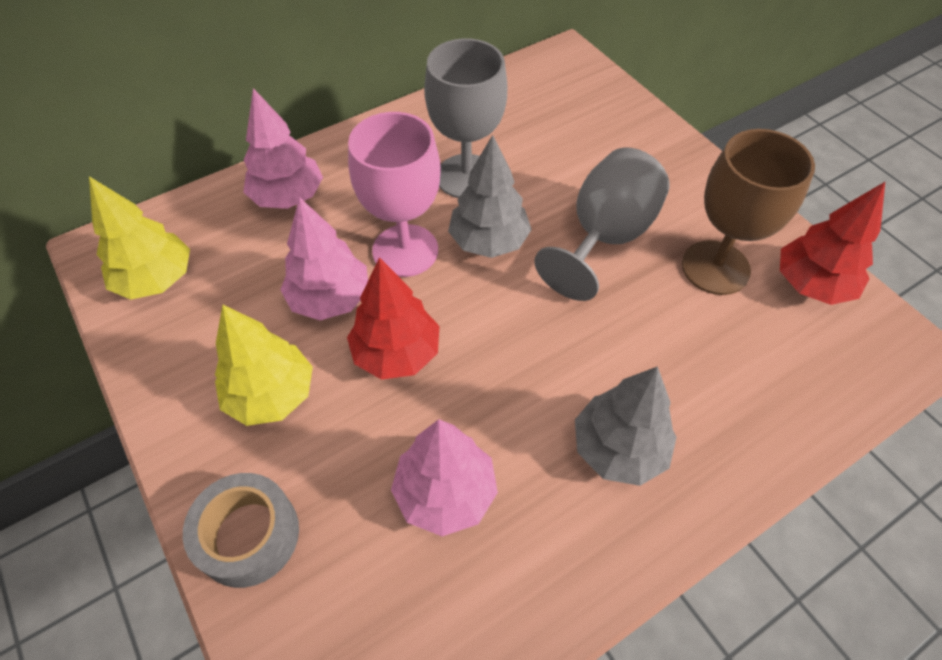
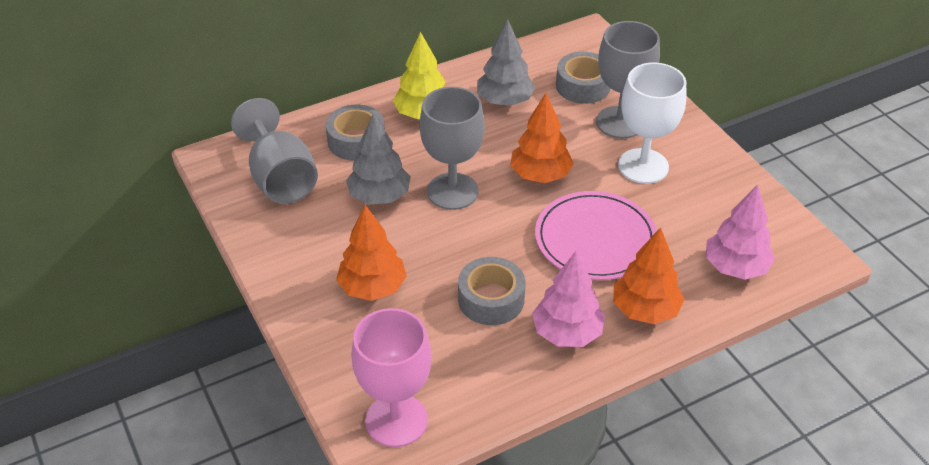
brown goblet: [682,129,815,295] = 1 -> none = 0
grey goblet: [424,38,507,198] [534,148,670,301] = 2 -> [231,98,318,204] [420,87,485,210] [596,21,660,139] = 3
grey tape: [183,473,299,588] = 1 -> [326,105,385,161] [458,257,525,325] [556,52,610,104] = 3
orange tree: none = 0 -> [336,205,407,301] [510,93,574,183] [613,227,685,324] = 3
pink plate: none = 0 -> [535,191,657,280] = 1
pink tree: [243,88,323,209] [280,197,368,321] [391,419,498,536] = 3 -> [532,251,605,347] [706,185,775,280] = 2
red tree: [347,257,440,380] [780,182,885,305] = 2 -> none = 0
white goblet: none = 0 -> [618,62,686,184] = 1
yellow tree: [89,176,190,300] [215,305,313,426] = 2 -> [392,32,445,119] = 1

